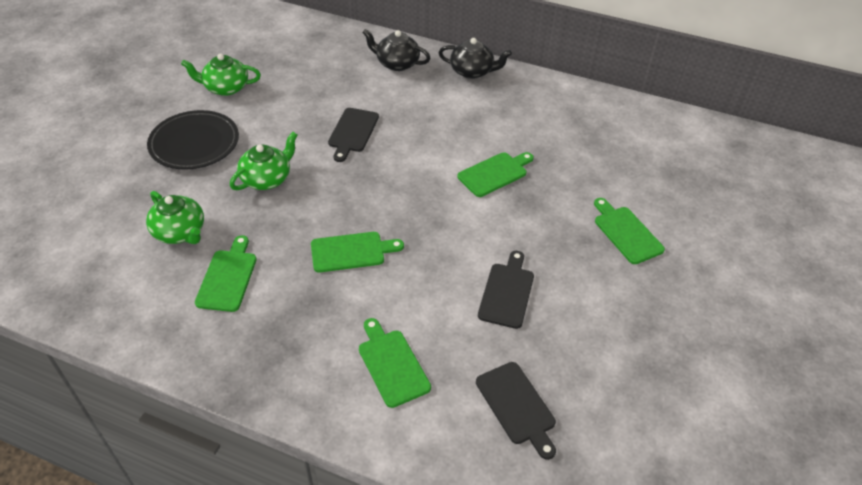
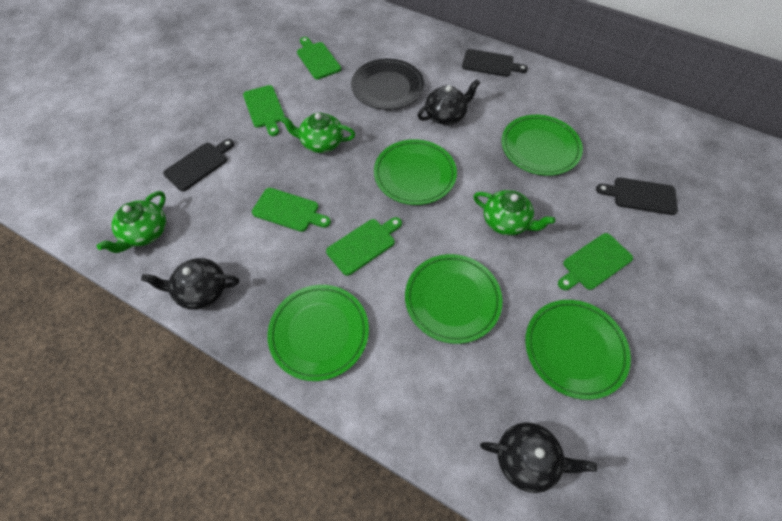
black teapot: [362,29,430,71] [439,38,512,79] = 2 -> [141,258,239,310] [418,79,480,125] [480,422,597,493] = 3
green plate: none = 0 -> [267,285,369,381] [374,139,457,205] [405,254,502,344] [502,115,583,176] [525,300,631,400] = 5

